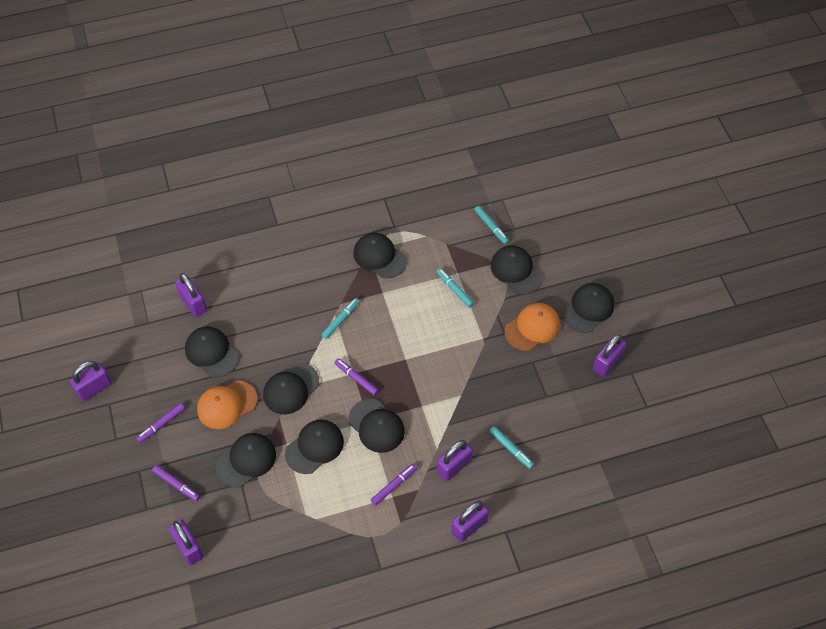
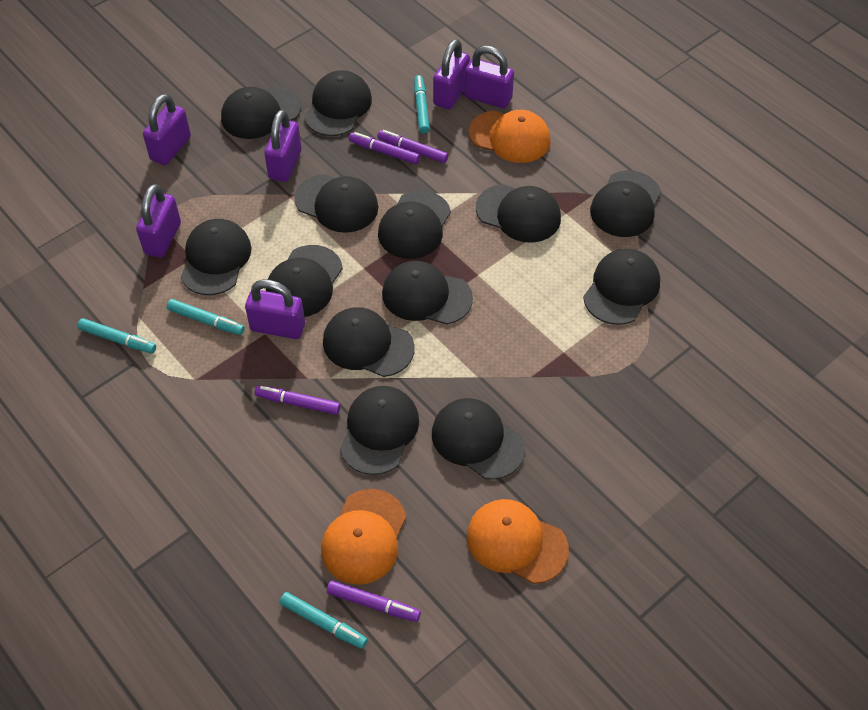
black cap: [185,326,239,378] [216,433,276,487] [263,363,319,415] [285,420,344,474] [348,399,405,453] [354,233,407,279] [491,245,542,295] [563,283,614,333] = 8 -> [181,219,251,295] [221,86,301,139] [266,245,343,317] [294,174,378,233] [304,70,372,136] [323,307,415,377] [340,386,419,475] [378,190,451,259] [382,261,473,325] [432,398,525,480] [476,184,561,243] [583,249,660,325] [590,171,661,237] = 13
orange cap: [197,380,257,429] [505,303,560,351] = 2 -> [321,489,406,585] [467,499,569,584] [469,110,551,163] = 3

